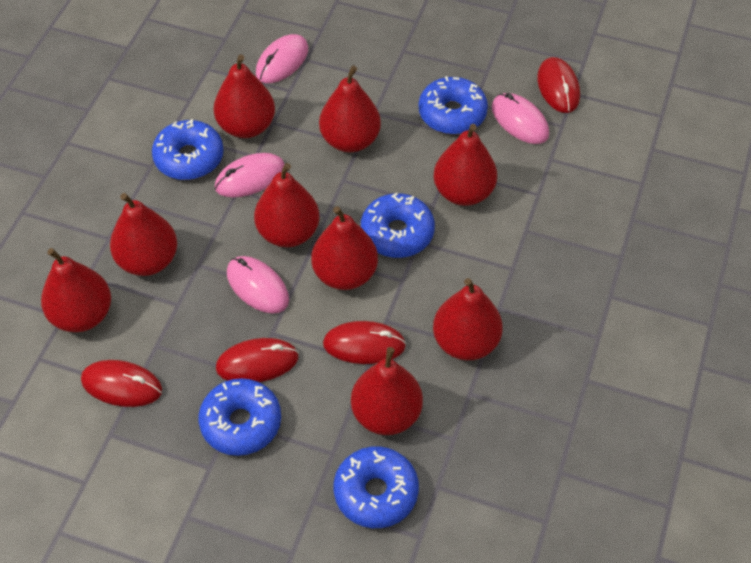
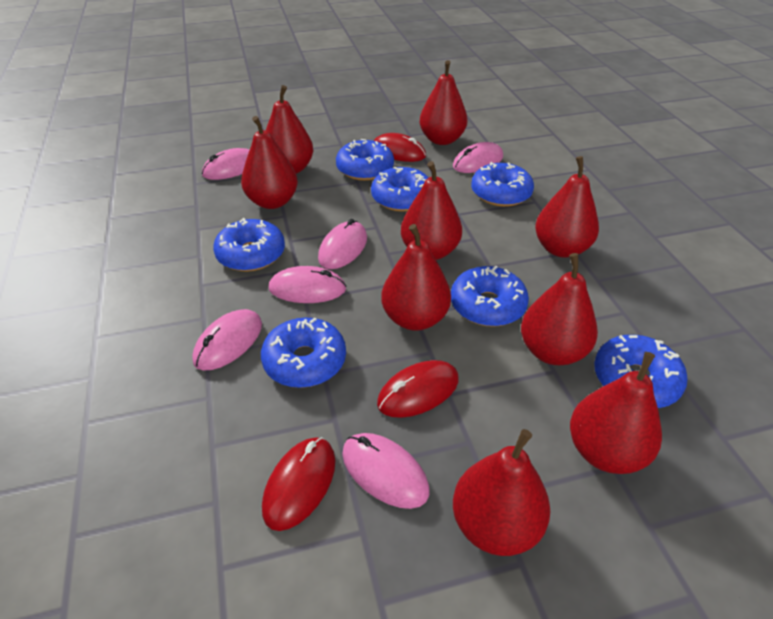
blue donut: [152,119,224,180] [198,378,281,456] [334,446,419,528] [361,193,435,258] [419,76,488,134] = 5 -> [213,218,285,272] [261,317,346,388] [336,139,394,181] [371,167,429,212] [451,266,529,327] [471,162,534,207] [594,335,687,408] = 7
pink mouse: [215,153,284,197] [227,256,289,314] [256,34,308,83] [492,93,549,144] = 4 -> [192,309,262,370] [202,148,249,180] [269,266,346,303] [318,219,367,269] [342,433,429,509] [453,142,503,173] = 6
red mouse: [81,360,162,407] [216,338,299,382] [323,321,406,364] [537,57,580,113] = 4 -> [262,437,335,531] [374,133,426,162] [377,360,459,418] = 3

